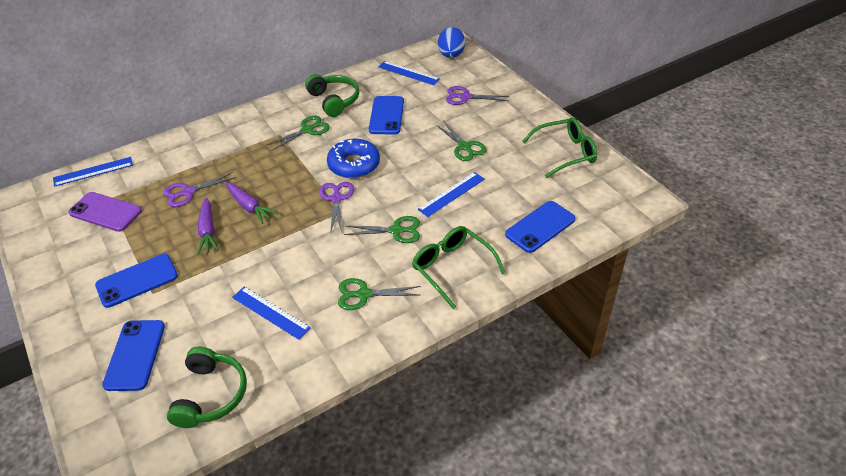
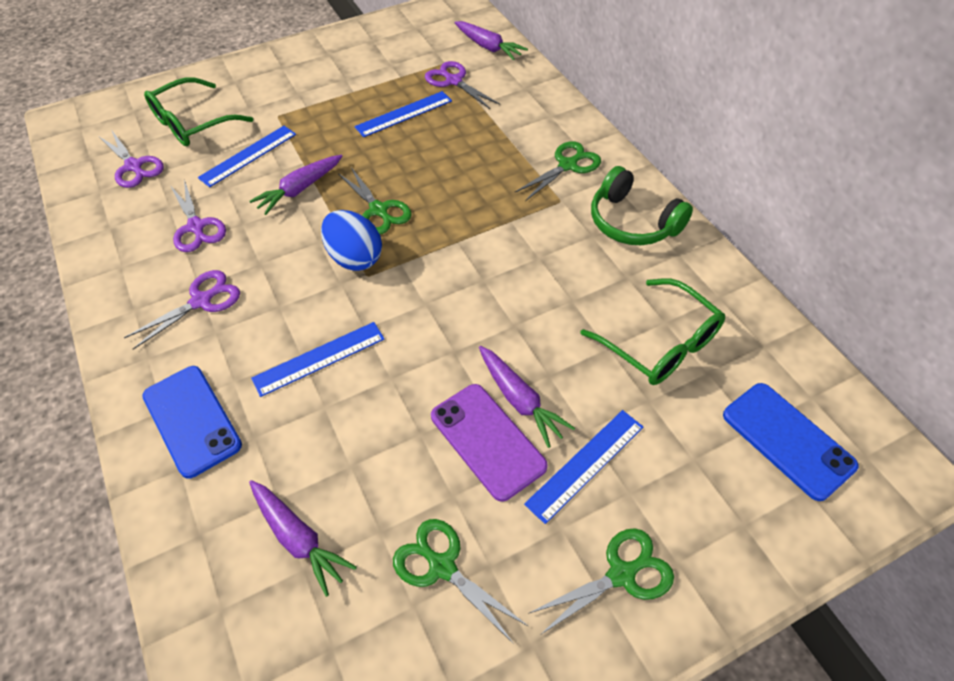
blue donut: [327,139,380,178] = 1 -> none = 0
blue phone: [95,254,178,308] [102,320,165,391] [369,96,404,135] [505,201,576,253] = 4 -> [142,366,242,478] [723,383,859,501] = 2
green headphones: [167,346,247,428] [305,74,359,117] = 2 -> [591,166,693,245] = 1
purple carrot: [197,198,219,254] [226,182,278,224] = 2 -> [249,480,357,597] [250,155,342,215] [455,21,528,60] [479,346,575,448] = 4
purple scissors: [163,172,236,207] [319,182,354,234] [446,86,509,105] = 3 -> [99,131,164,188] [124,270,240,350] [170,180,226,252] [425,61,500,109] = 4

